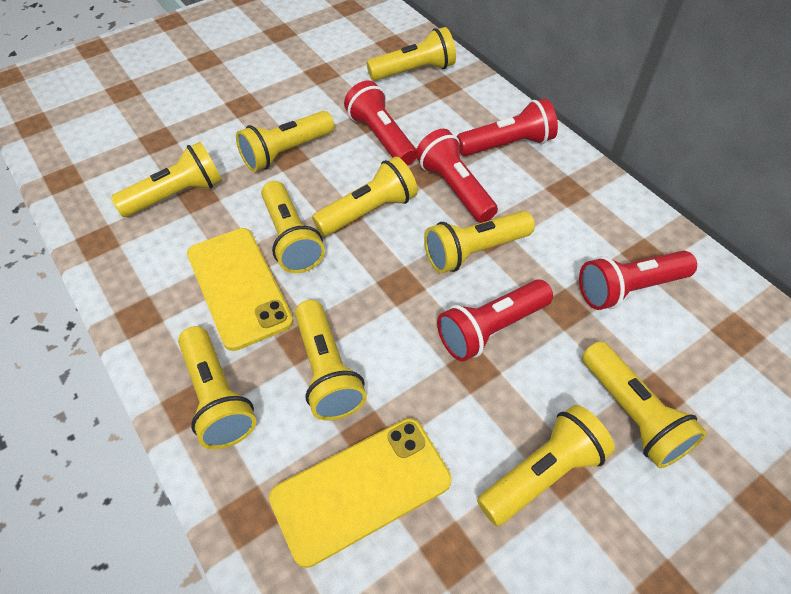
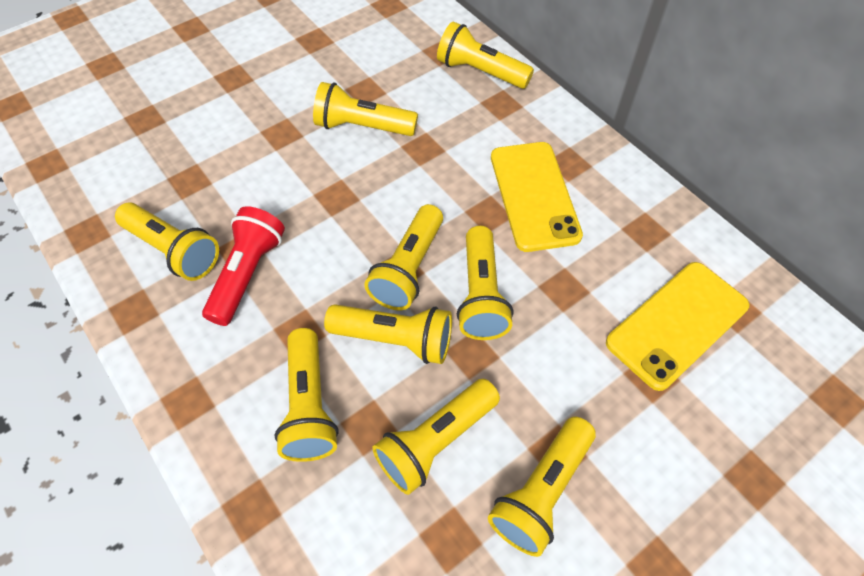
red flashlight: [344,80,416,166] [416,129,498,223] [437,280,553,362] [457,98,558,156] [579,251,697,310] = 5 -> [202,206,285,326] = 1
yellow flashlight: [111,142,222,217] [178,326,256,449] [236,111,334,172] [261,181,325,273] [295,300,367,421] [312,157,418,236] [367,27,456,81] [424,211,535,273] [477,405,615,526] [582,341,707,468] = 10 -> [115,202,219,281] [274,328,339,462] [313,82,418,136] [324,304,452,364] [364,204,443,310] [372,379,500,495] [437,22,534,89] [457,226,513,340] [488,416,596,557] = 9

